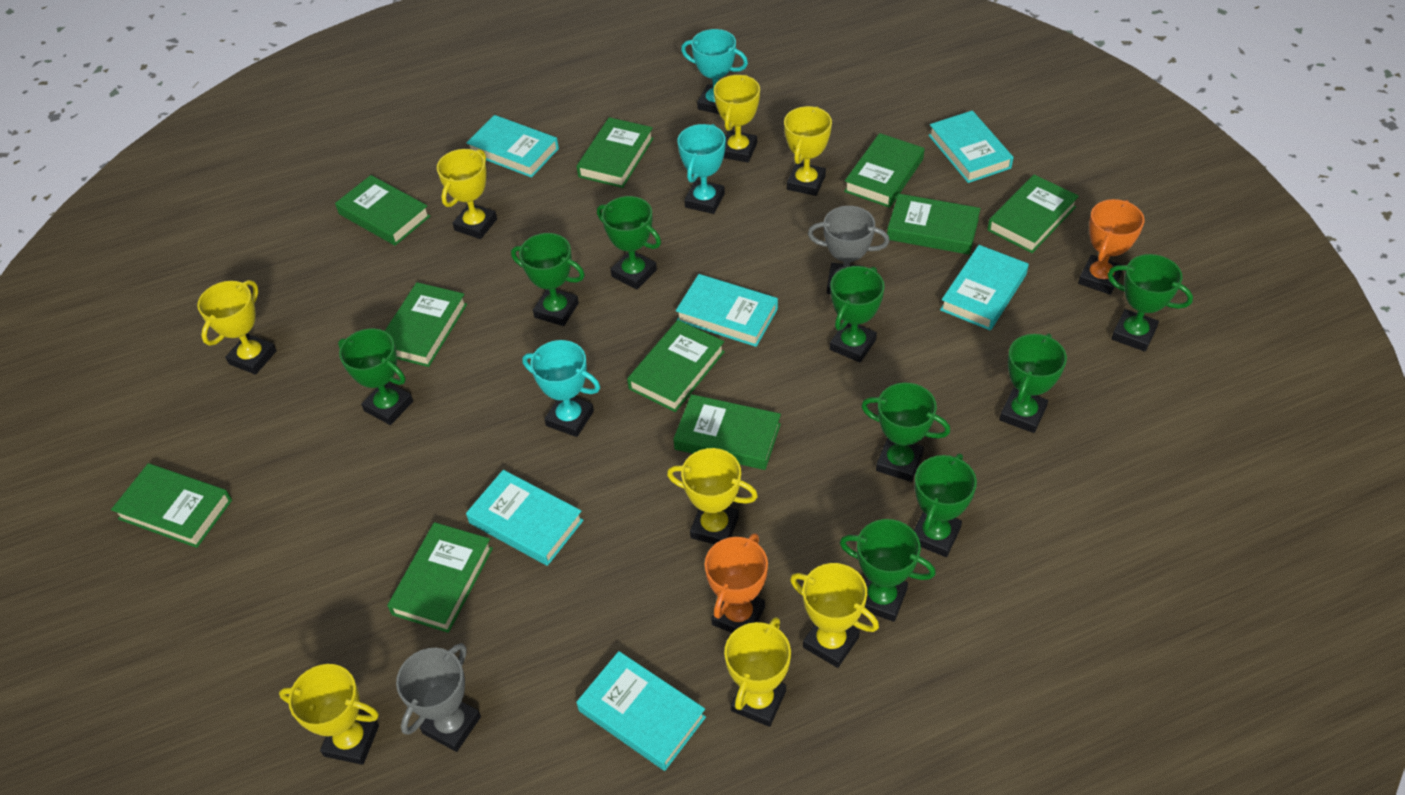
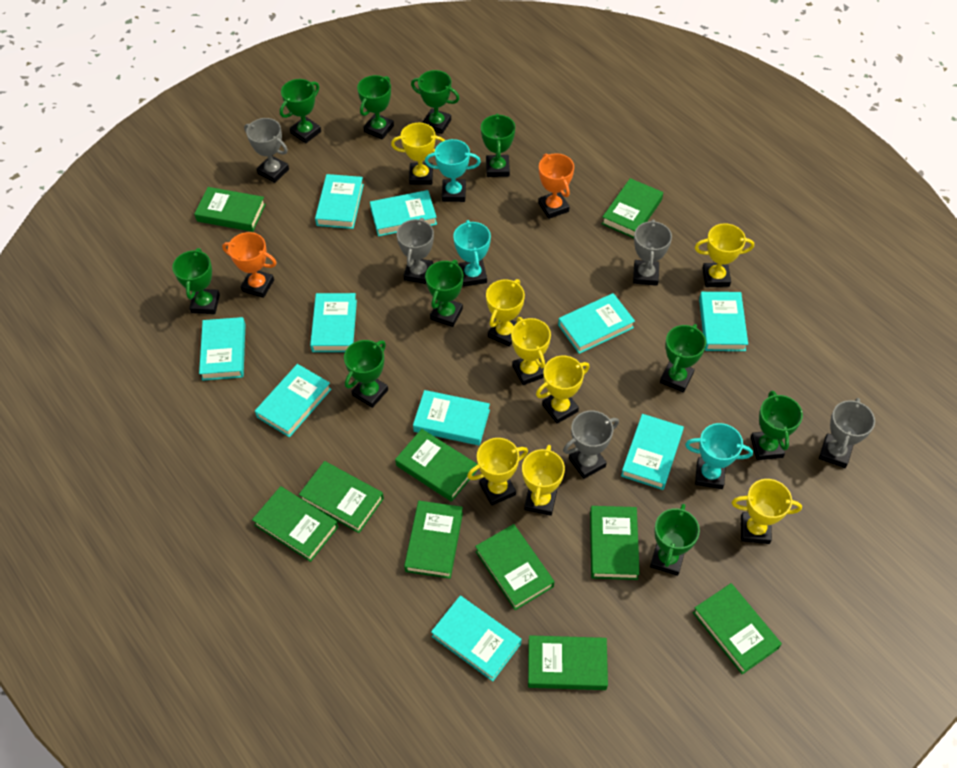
green trophy: [338,328,413,425] [511,233,585,326] [597,196,661,290] [830,266,885,363] [840,519,936,622] [861,383,950,482] [914,454,977,557] [999,333,1067,433] [1108,254,1193,352] = 9 -> [172,248,220,314] [280,79,321,143] [344,340,388,408] [357,75,394,140] [411,70,460,134] [425,260,463,327] [481,113,515,177] [650,504,700,576] [660,324,706,393] [751,391,803,460] = 10
grey trophy: [396,643,481,752] [808,206,890,295] = 2 -> [244,118,289,183] [397,218,434,284] [563,411,619,479] [633,219,672,286] [819,398,875,468] = 5
turquoise book: [466,115,559,178] [466,470,583,566] [577,651,706,771] [676,274,778,347] [928,111,1014,183] [940,245,1029,330] = 6 -> [199,317,246,381] [255,364,331,437] [310,293,357,352] [315,174,364,229] [370,190,437,237] [413,390,490,446] [431,596,521,681] [558,293,635,354] [621,414,684,490] [699,292,748,351] = 10

